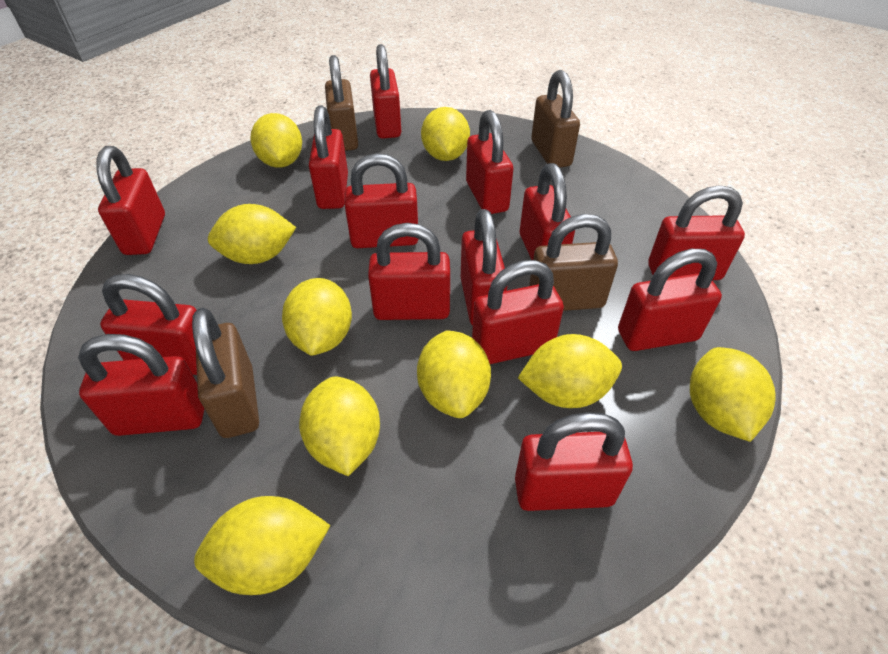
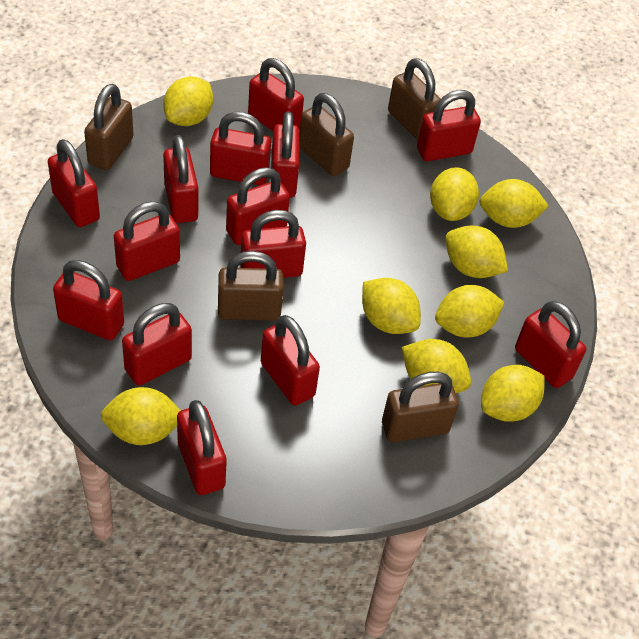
brown padlock: [192,308,259,438] [325,55,358,151] [529,214,618,311] [531,70,580,168] = 4 -> [84,84,134,170] [218,251,284,321] [299,93,354,176] [382,372,459,442] [388,58,441,140] = 5

